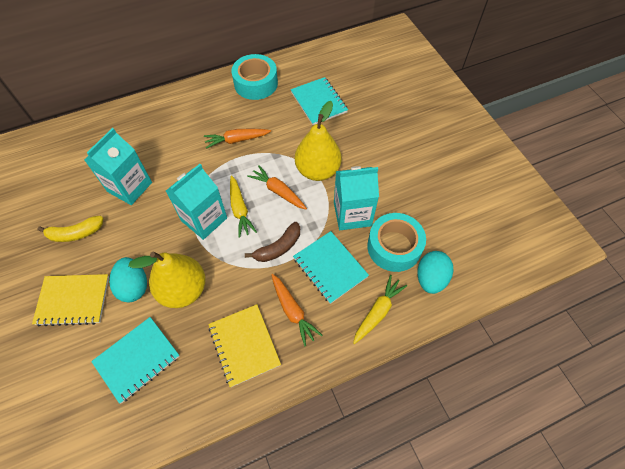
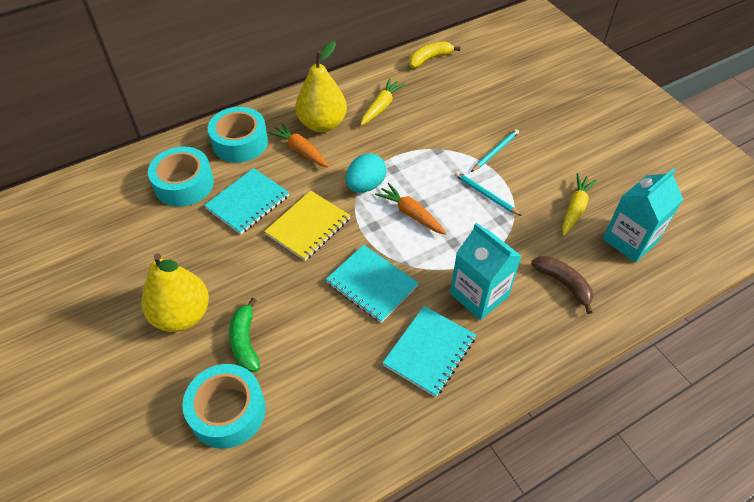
green banana: none = 0 -> [229,298,260,372] = 1
orange carrot: [204,129,271,149] [247,165,307,209] [271,274,322,347] = 3 -> [268,123,329,167] [375,183,447,235] = 2
turquoise carton: [84,128,152,205] [166,164,227,240] [334,166,379,230] = 3 -> [450,222,522,320] [603,168,683,263] = 2
turquoise egg: [109,257,147,302] [417,251,453,294] = 2 -> [346,153,386,192] = 1
turquoise pencil: none = 0 -> [455,171,522,216] [471,129,519,172] = 2
turquoise tape: [232,54,278,100] [367,213,426,272] = 2 -> [148,147,214,207] [182,364,266,449] [208,107,268,163] = 3
yellow notebook: [32,274,109,326] [208,304,281,387] = 2 -> [264,191,351,261] = 1

